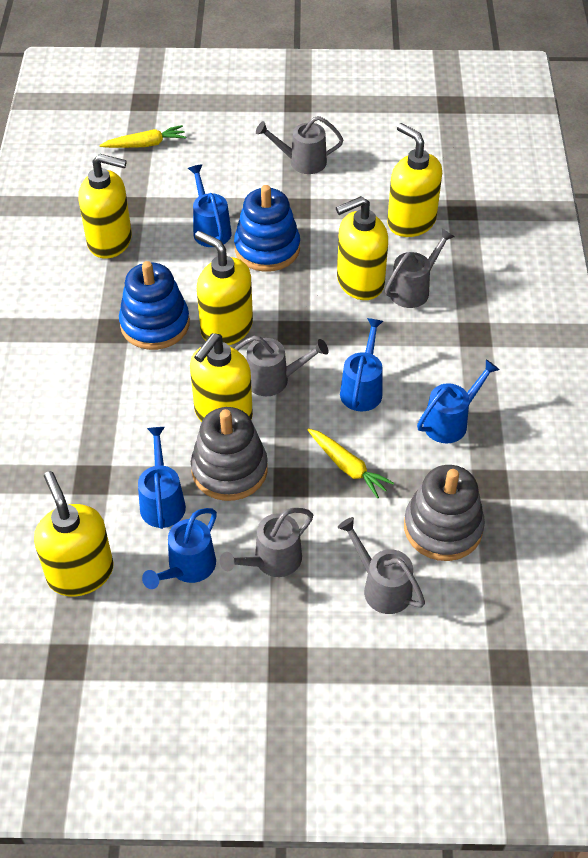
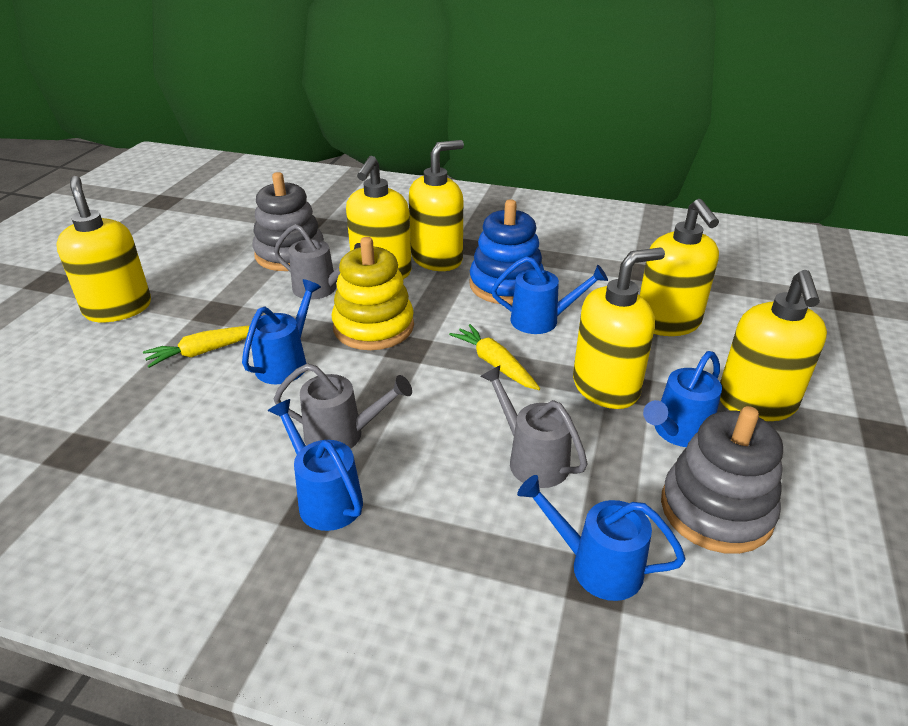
blue stacking toy: [119,261,190,350] [234,185,300,272] = 2 -> [469,199,544,305] = 1
grey watering can: [220,508,313,577] [234,336,328,396] [256,116,343,174] [338,517,425,614] [385,228,455,308] = 5 -> [274,224,361,300] [274,364,412,449] [480,365,588,488] = 3
yellow stacking toy: none = 0 -> [332,237,414,350] = 1

